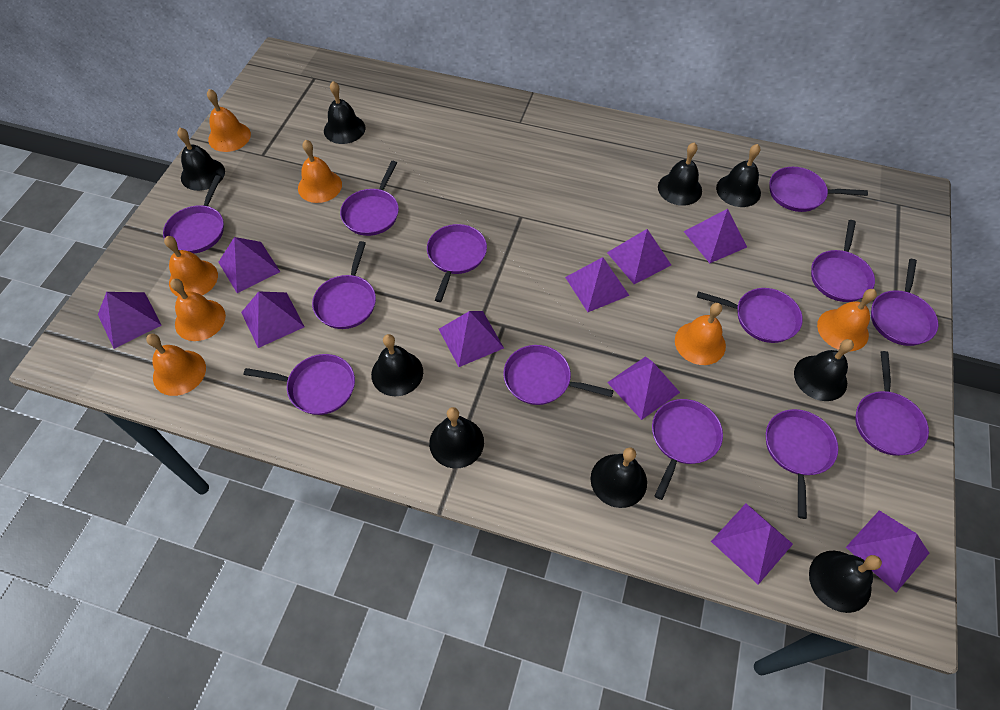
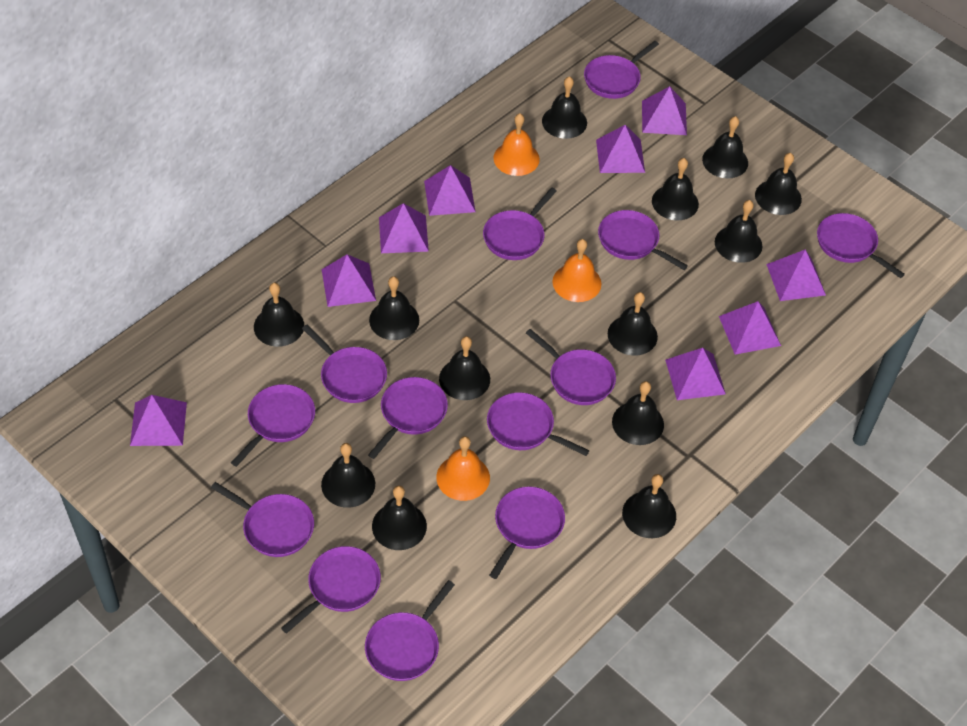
black bell: [177,127,225,191] [324,81,366,144] [371,334,423,396] [429,407,484,468] [591,448,647,508] [658,142,702,206] [716,144,761,207] [794,339,854,401] [809,551,882,613] = 9 -> [254,283,304,347] [321,443,375,508] [369,276,419,340] [372,485,427,550] [439,336,490,400] [542,76,587,139] [608,292,658,356] [612,381,664,445] [622,474,676,538] [652,158,699,220] [702,116,748,178] [715,200,763,263] [755,153,802,215] = 13
orange bell: [146,334,206,396] [164,236,218,296] [170,278,226,341] [207,89,251,152] [298,140,342,203] [675,303,726,365] [817,289,877,351] = 7 -> [436,436,490,501] [493,113,540,176] [553,239,602,302] = 3
purple pyramid: [98,292,162,349] [218,237,280,293] [241,291,304,348] [439,311,504,367] [565,257,629,312] [607,229,671,284] [607,356,680,420] [683,209,747,263] [711,504,793,585] [846,510,929,593] = 10 -> [130,395,187,446] [321,254,376,307] [379,203,429,253] [424,165,476,216] [596,125,645,173] [642,86,687,135] [665,348,726,400] [719,301,781,355] [766,249,826,301] = 9

